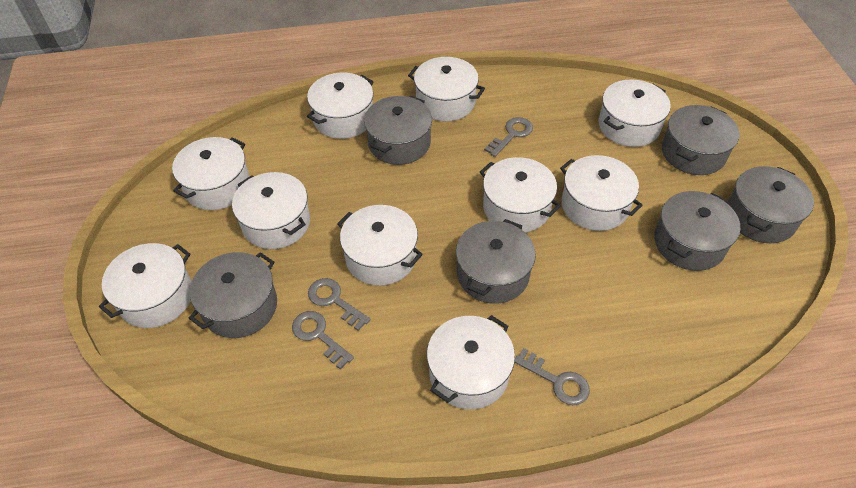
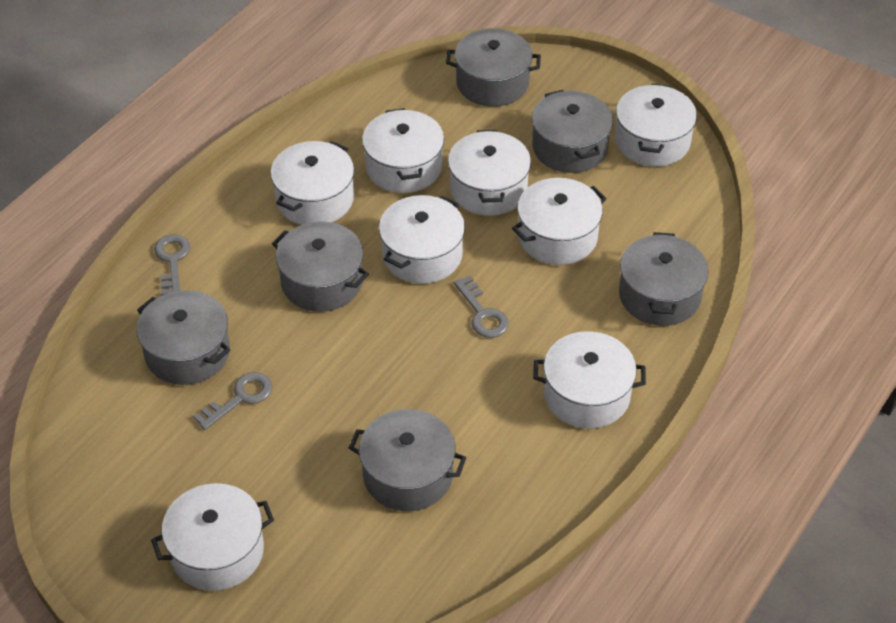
grey key: [292,311,354,369] [308,278,371,331] [484,117,533,157] [515,348,590,405] = 4 -> [154,235,190,296] [193,372,272,430] [454,276,509,338] = 3
white pot: [99,243,192,328] [172,137,250,210] [232,172,310,249] [307,73,373,139] [337,205,423,286] [408,57,485,121] [427,315,515,409] [480,157,561,233] [560,155,643,231] [599,79,671,147] = 10 -> [151,483,274,591] [271,141,354,225] [362,108,444,193] [379,195,465,284] [448,130,531,216] [512,178,607,265] [533,331,646,429] [615,84,697,167] = 8

